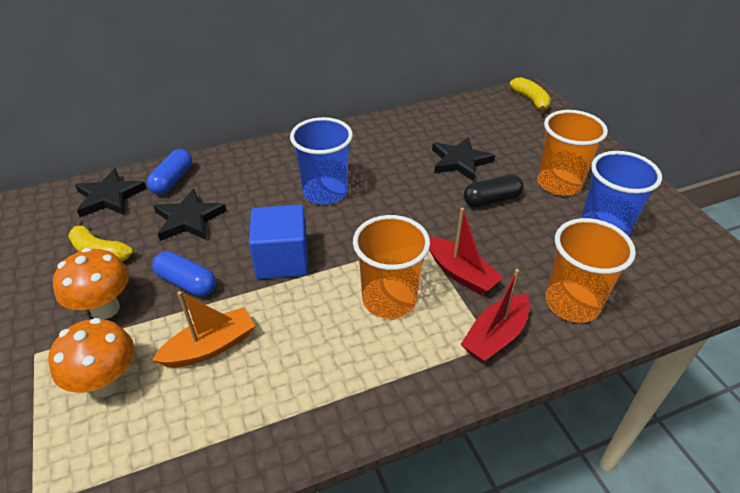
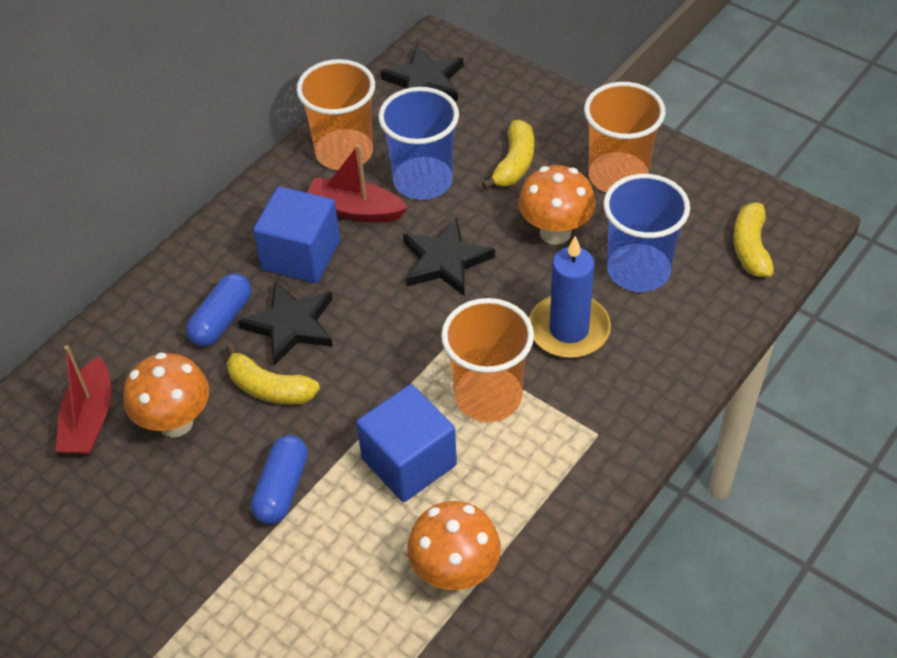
black capsule: [464,174,524,207] = 1 -> none = 0
blue candle: none = 0 -> [529,236,611,358] = 1
blue cube: [249,205,308,279] = 1 -> [253,186,340,283] [356,384,457,502] = 2
orange boat: [152,291,255,367] = 1 -> none = 0
orange mushroom: [48,318,134,397] [53,248,129,320] = 2 -> [123,352,209,437] [407,501,501,590] [518,165,596,245] = 3
yellow banana: [68,220,133,261] [509,77,551,113] = 2 -> [226,344,320,405] [482,120,534,189] [733,197,774,277] = 3

